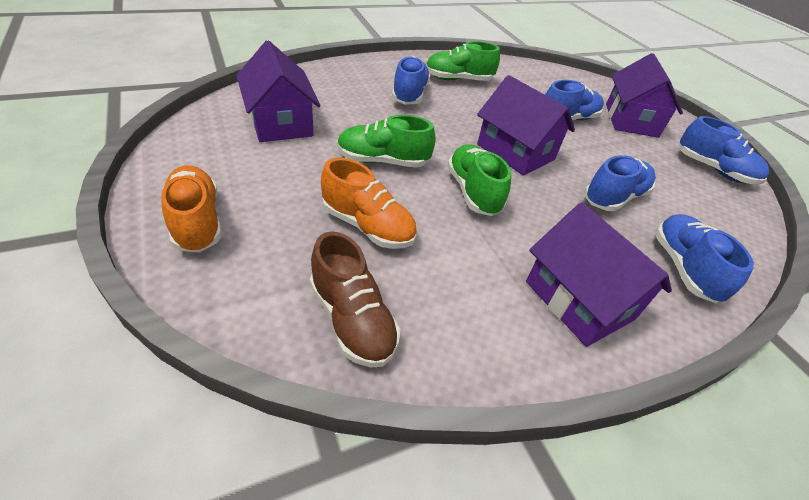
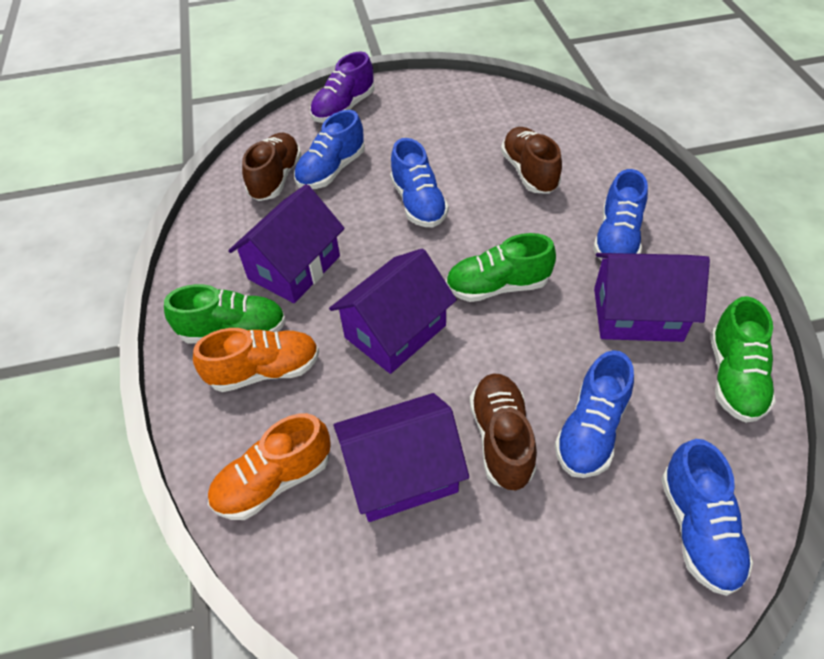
brown shoe: [310,231,400,367] = 1 -> [242,133,302,201] [470,373,537,491] [501,127,562,194] = 3
purple shoe: none = 0 -> [310,52,374,123] = 1

